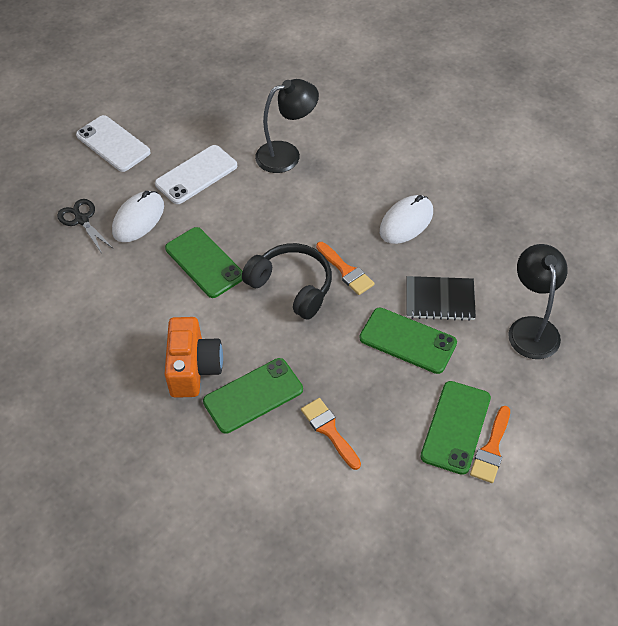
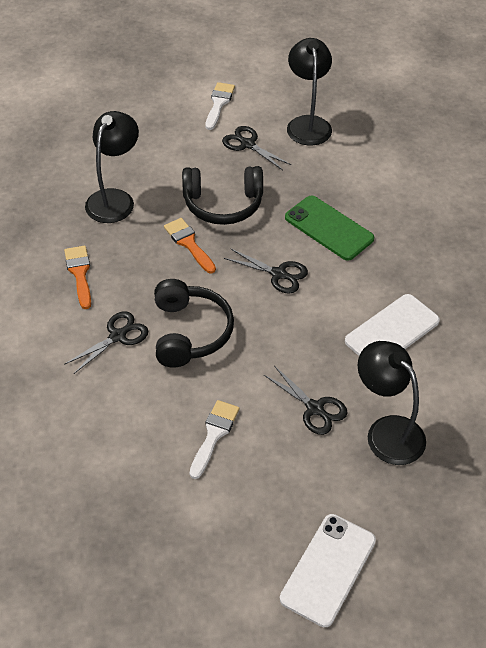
black headphones: [242,243,332,320] = 1 -> [154,279,234,367] [182,166,263,225] = 2
black lamp: [255,79,319,173] [508,244,568,359] = 2 -> [85,111,139,223] [287,38,332,146] [358,341,426,465] = 3
black notebook: [406,276,476,321] = 1 -> none = 0
black scissors: [57,199,114,253] = 1 -> [64,311,148,374] [222,126,291,170] [224,248,308,294] [264,366,347,435] = 4
green phone: [165,227,243,298] [203,358,303,434] [360,307,457,374] [421,381,491,475] = 4 -> [285,196,374,260] = 1
orange brush: [301,398,361,470] [316,242,375,295] [470,406,510,483] = 3 -> [64,246,91,309] [164,218,216,274] = 2
orange camera: [164,317,223,398] = 1 -> none = 0
white brush: none = 0 -> [190,400,240,479] [206,82,235,130] = 2
white mouse: [112,191,164,242] [380,195,433,244] = 2 -> none = 0

